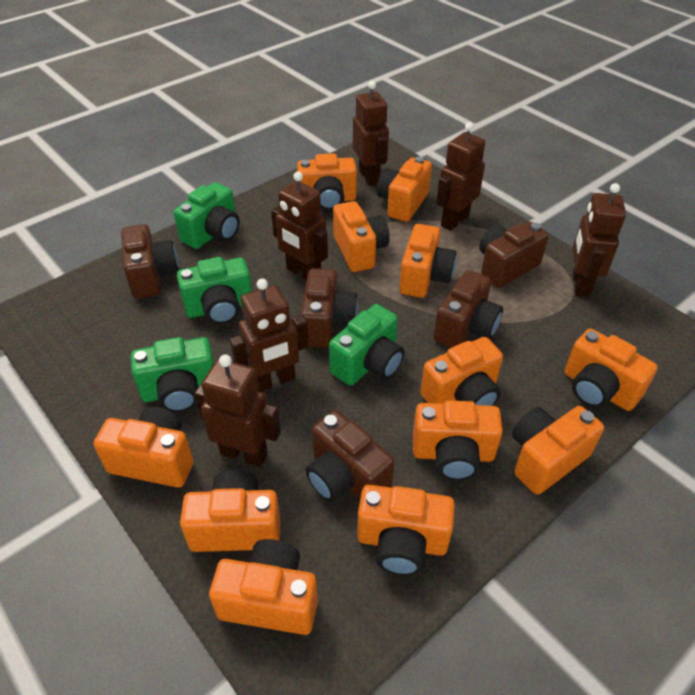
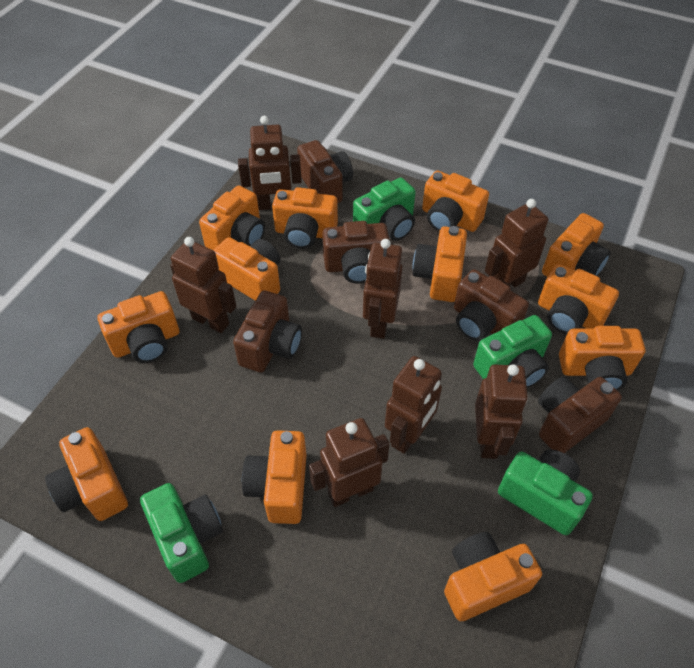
brown robot: [194,354,281,467] [230,279,309,392] [271,172,328,280] [353,81,389,186] [436,122,485,231] [572,183,626,297] = 6 -> [170,237,236,333] [238,116,302,210] [309,418,390,507] [363,239,403,339] [385,356,442,454] [475,364,528,459] [485,199,548,287] = 7

